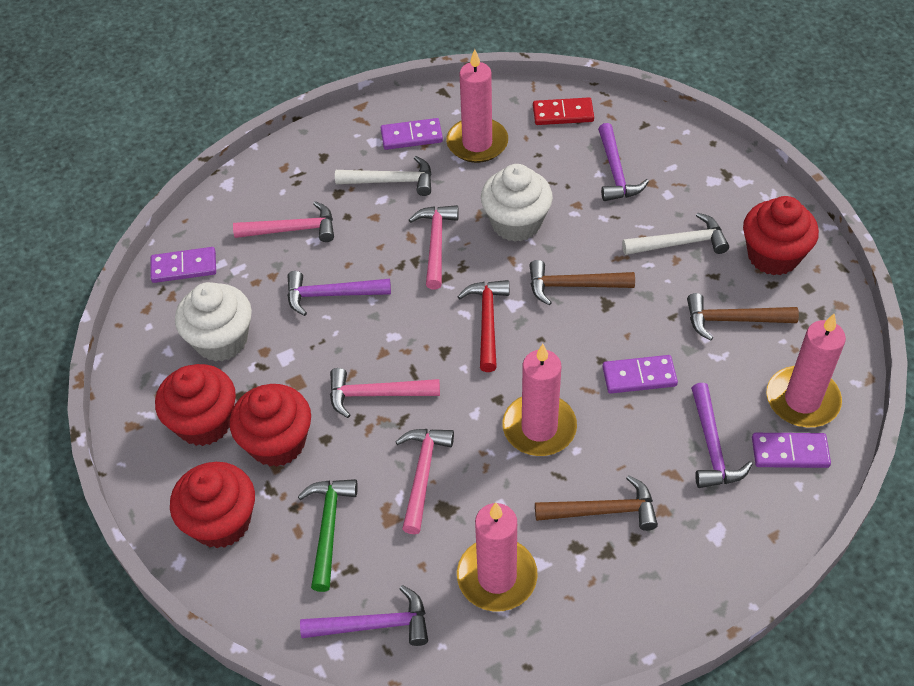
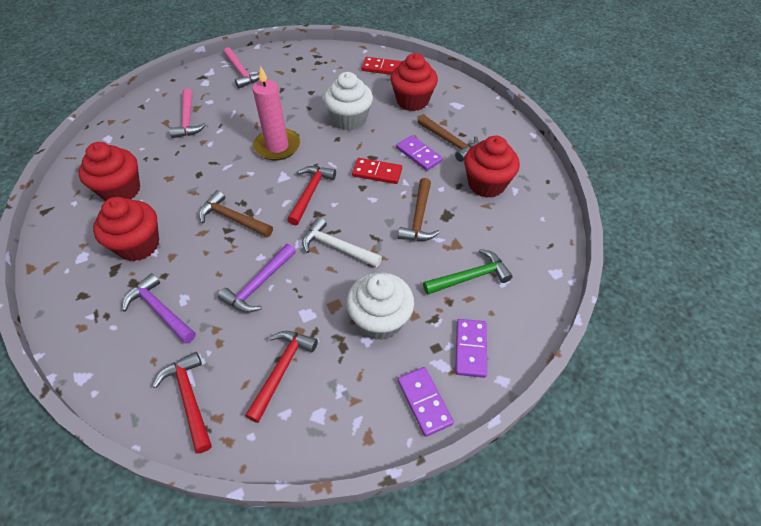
pink candle: [446,49,508,163] [457,503,538,612] [502,344,577,456] [766,313,846,427] = 4 -> [253,66,300,161] = 1
pink hammer: [233,201,334,242] [330,368,440,418] [395,429,454,534] [409,205,459,289] = 4 -> [169,89,206,138] [223,47,259,88] = 2
purple domino: [151,247,216,283] [381,118,443,150] [602,355,678,394] [752,433,831,468] = 4 -> [396,135,443,171] [398,367,454,437] [455,319,487,378] = 3
purple hammer: [287,271,391,316] [300,585,428,646] [598,123,649,201] [691,383,753,488] = 4 -> [122,273,196,344] [218,244,296,313] = 2
red domino: [533,97,594,125] = 1 -> [352,158,402,184] [362,57,402,75] = 2
red hammer: [457,280,509,372] = 1 -> [153,352,212,454] [245,331,318,423] [287,166,336,226] = 3
white hammer: [335,156,432,196] [622,213,729,255] = 2 -> [302,217,382,268] = 1

